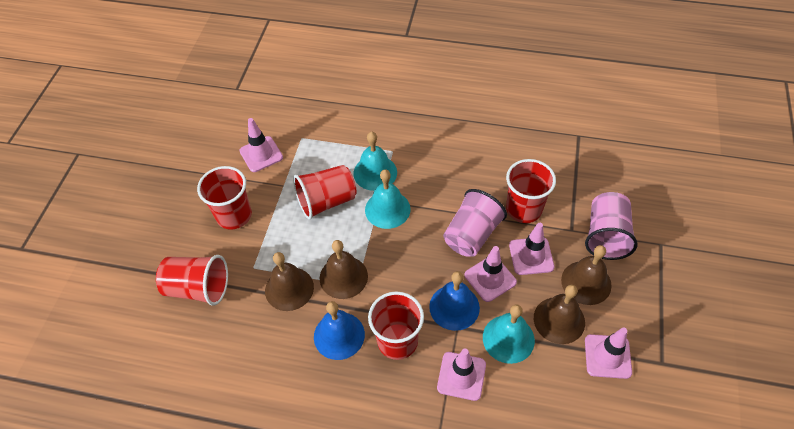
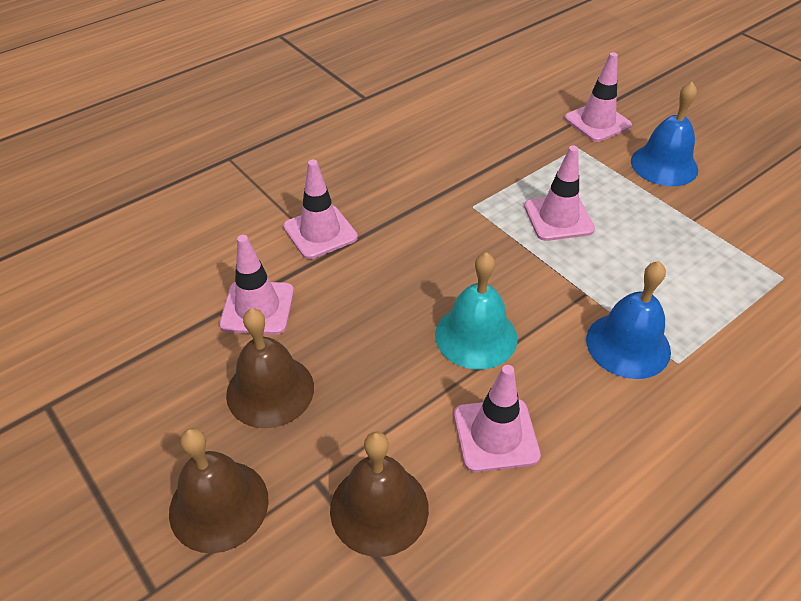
brown bell: [265,252,314,311] [320,240,368,299] [534,285,585,344] [561,245,612,305] = 4 -> [169,428,269,553] [226,308,314,428] [330,431,429,557] = 3
pink cup: [443,189,507,257] [585,192,638,260] = 2 -> none = 0
red cup: [156,255,228,306] [197,166,252,230] [293,165,357,219] [368,292,424,360] [506,159,556,223] = 5 -> none = 0
turquoise bell: [354,132,397,191] [365,170,410,229] [483,304,535,364] = 3 -> [435,252,517,370] = 1

